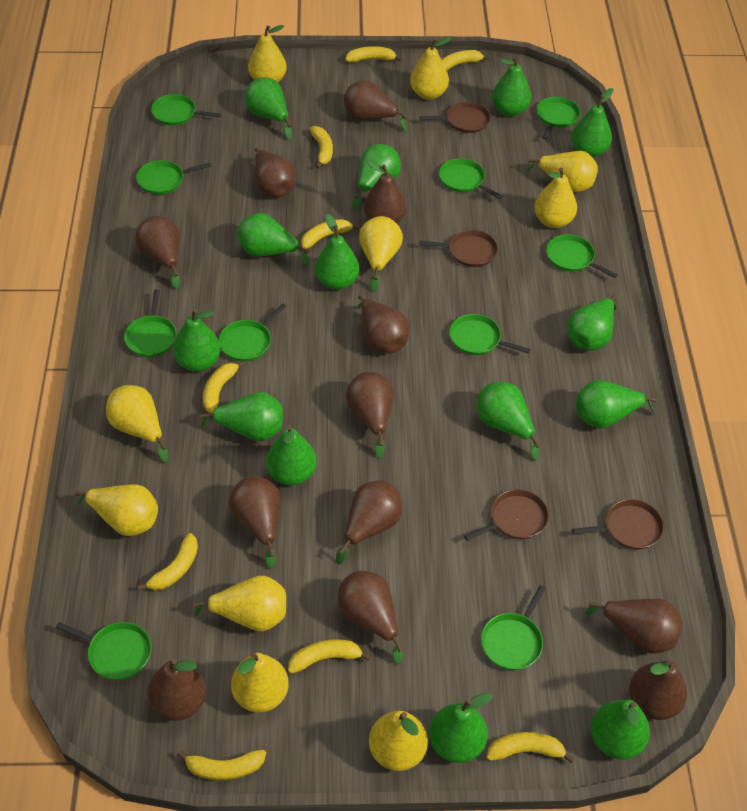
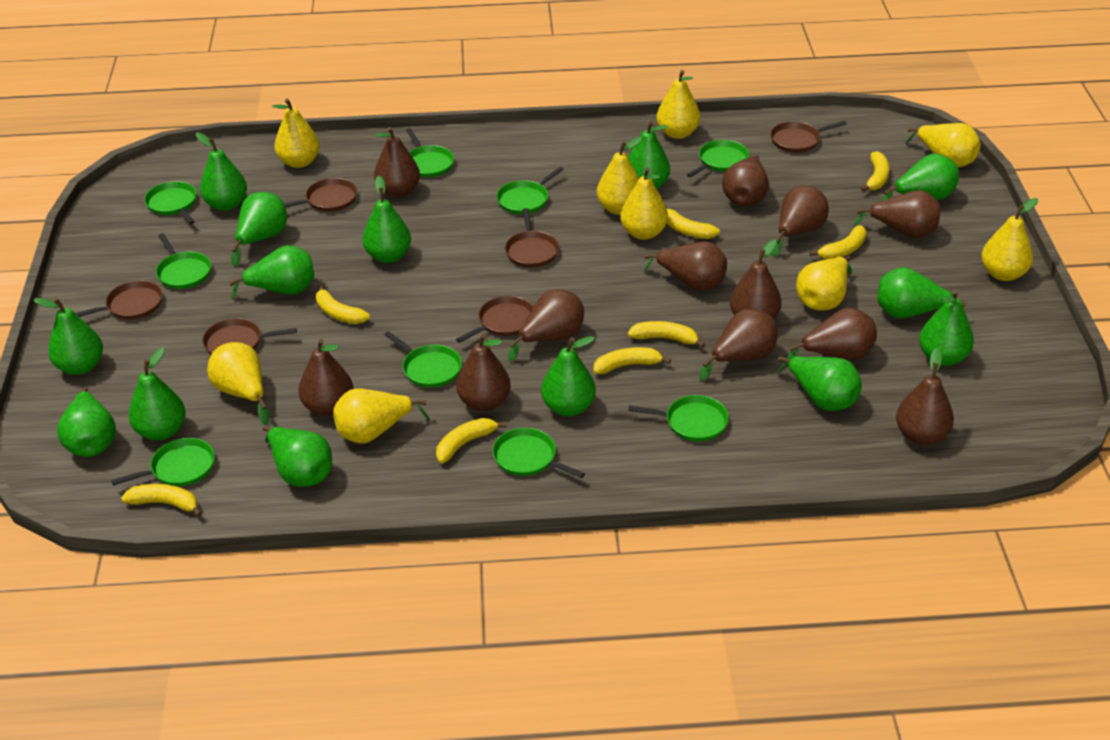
brown pan: [419,230,498,267] [420,102,491,133] [464,489,549,541] [572,499,664,550] = 4 -> [75,280,163,319] [202,318,297,355] [284,178,357,212] [456,296,533,343] [505,208,559,267] [770,121,847,153] = 6
green pan: [56,622,151,680] [124,289,177,357] [136,160,211,195] [151,94,221,126] [219,304,287,361] [439,158,503,199] [450,314,530,355] [481,585,546,670] [537,97,580,140] [546,234,618,278] = 10 -> [111,438,215,486] [144,181,197,224] [156,233,211,289] [384,331,462,388] [406,128,454,177] [493,428,585,478] [496,167,564,214] [628,395,729,441] [687,140,749,177] = 9
yellow banana: [137,533,198,590] [177,750,266,780] [203,361,246,413] [288,639,371,674] [301,219,360,249] [310,126,333,168] [345,46,402,63] [441,50,490,71] [486,732,575,763] = 9 -> [121,484,202,517] [316,284,370,324] [436,418,507,463] [593,347,671,374] [628,321,705,348] [665,205,720,239] [809,225,867,259] [861,151,890,192] = 8
yellow pear: [74,484,158,536] [106,385,169,463] [193,576,286,631] [231,653,289,713] [248,25,287,83] [359,216,403,292] [369,711,428,771] [410,37,451,100] [526,151,598,192] [534,168,577,228] = 10 -> [207,342,270,425] [272,99,320,168] [333,388,430,444] [597,137,642,215] [620,168,668,240] [656,70,700,139] [796,256,852,311] [906,123,981,167] [981,198,1038,281] = 9

